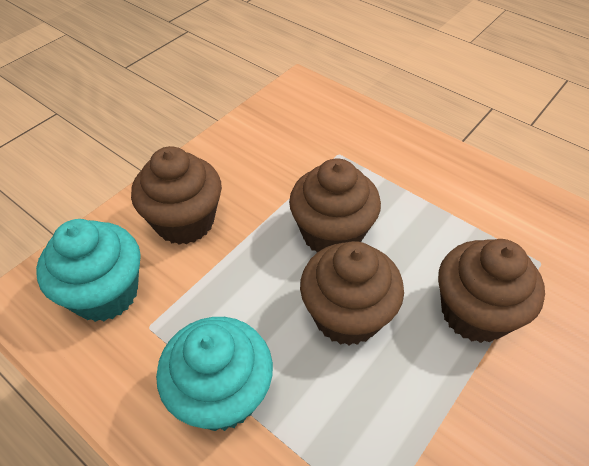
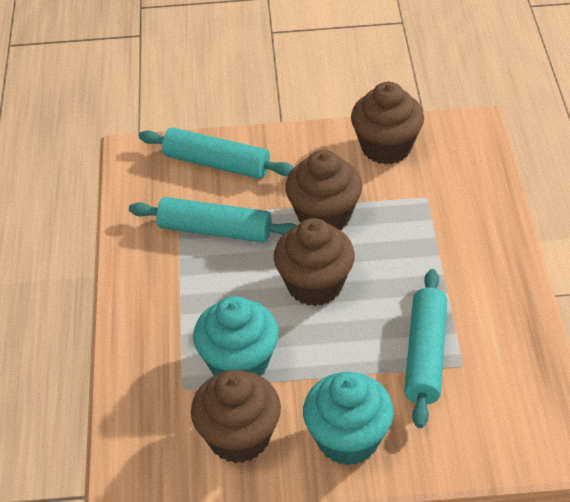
turquoise rolling pin: none = 0 -> [129,197,297,243] [139,127,294,179] [404,269,447,428] = 3

